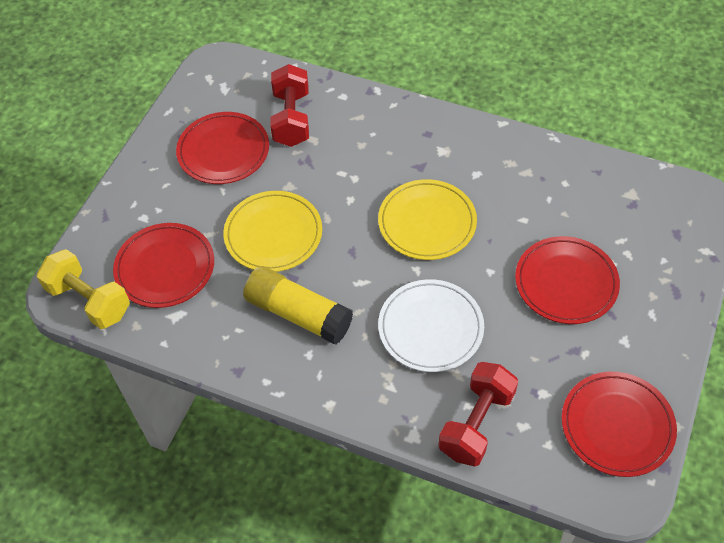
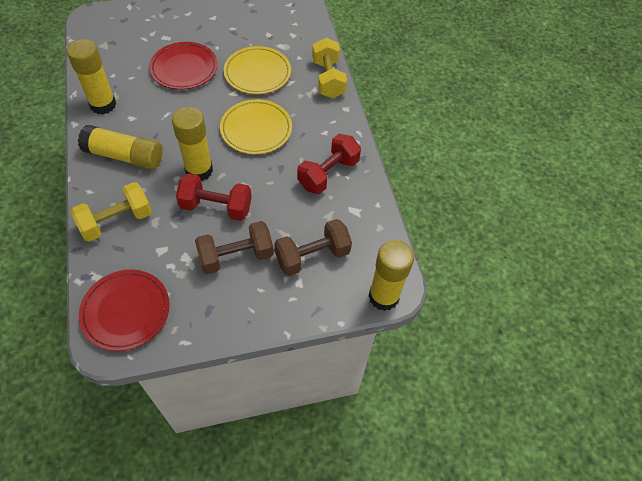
brown dumbbell: none = 0 -> [195,221,274,274] [274,219,352,276] = 2
red plate: [113,223,214,308] [176,112,269,184] [515,236,620,324] [562,372,677,477] = 4 -> [79,270,170,351] [149,42,218,90] = 2
white plate: [378,279,484,372] = 1 -> none = 0
yellow dumbbell: [37,249,130,329] = 1 -> [70,182,152,242] [312,38,347,98] = 2
yellow glue stick: [243,266,353,345] = 1 -> [67,39,116,114] [78,125,163,170] [172,107,213,181] [369,240,414,311] = 4

